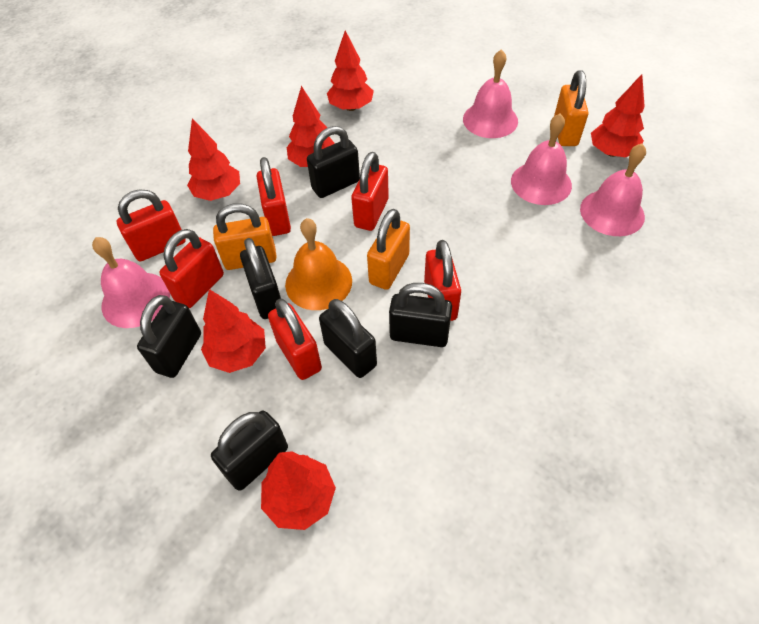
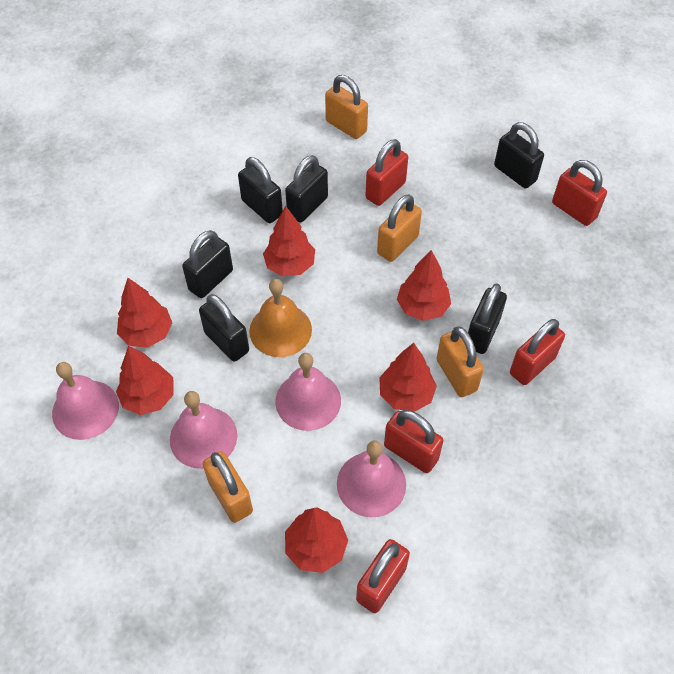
orange padlock: [213,203,277,270] [367,209,410,290] [554,70,588,146] = 3 -> [203,451,253,523] [325,75,368,139] [377,194,422,262] [436,326,484,397] = 4
red padlock: [117,189,186,261] [159,229,224,308] [257,157,291,236] [268,298,322,380] [351,152,389,231] [424,240,461,321] = 6 -> [356,539,410,613] [365,139,408,206] [384,410,443,473] [510,319,565,385] [552,160,607,226] = 5

